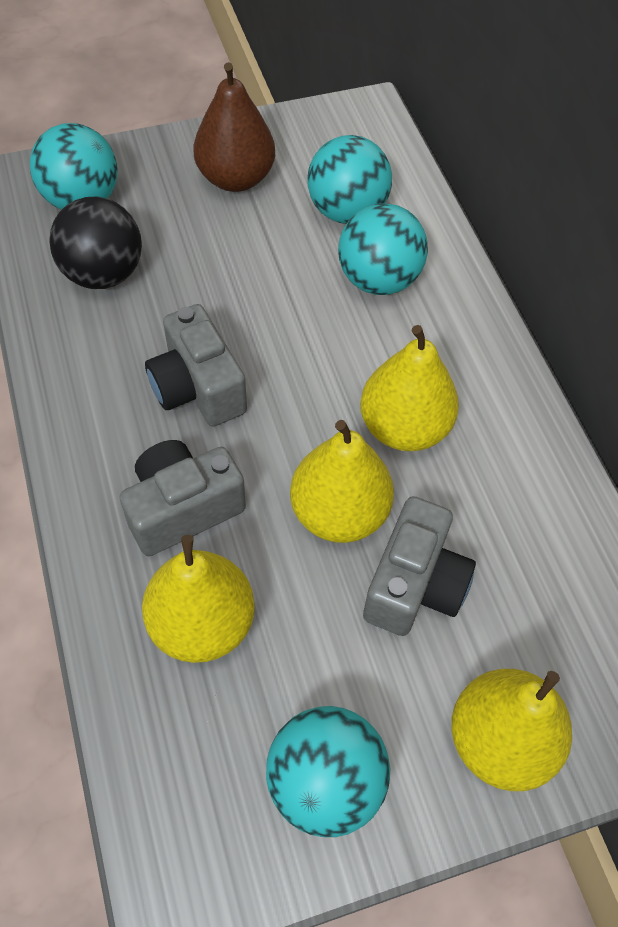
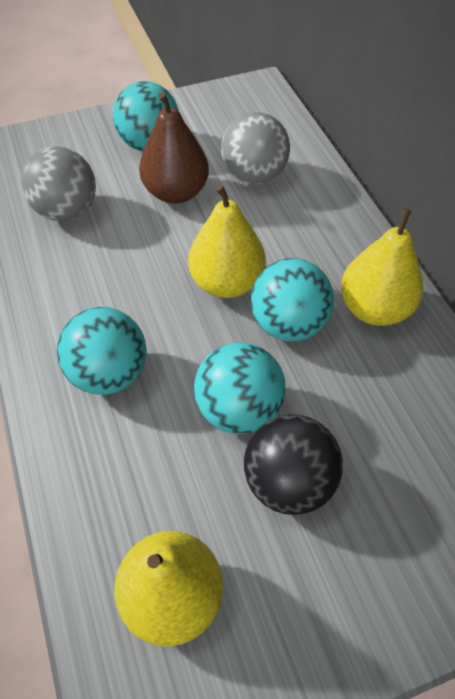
grey ball: none = 0 -> [21,146,96,221] [221,112,290,184] = 2
grey camera: [120,440,246,556] [145,304,247,427] [363,496,476,636] = 3 -> none = 0
yellow pear: [142,535,255,663] [290,420,394,543] [360,325,459,451] [451,669,572,791] = 4 -> [114,531,223,647] [188,184,266,298] [341,208,423,326] = 3

